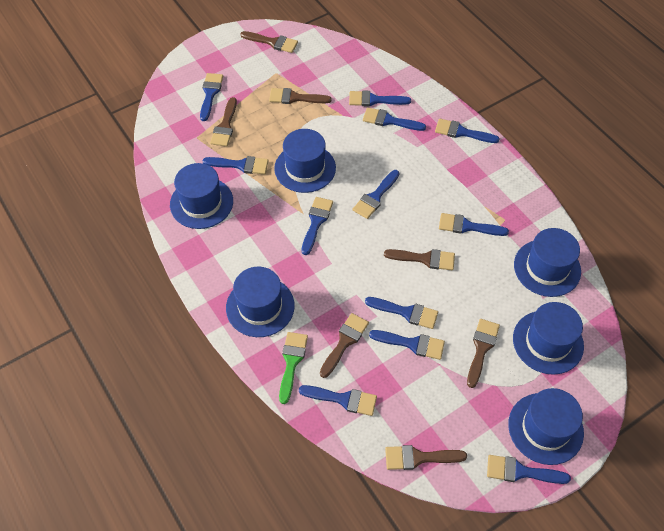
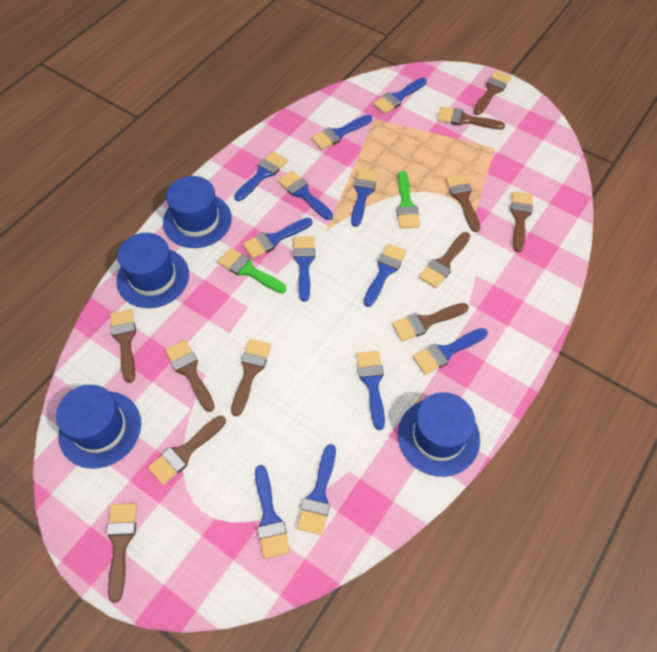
blue hat: [170,163,233,229] [226,267,295,337] [274,129,336,193] [508,388,584,465] [513,302,584,375] [514,228,581,297] = 6 -> [56,385,141,468] [116,233,189,308] [163,176,232,248] [398,392,480,477] = 4
brown brush: [210,97,237,147] [240,31,298,53] [269,88,332,104] [320,313,369,378] [384,249,455,270] [385,445,467,470] [467,319,500,388] = 7 -> [107,503,137,603] [110,309,136,383] [148,416,226,485] [165,340,215,412] [231,339,271,417] [392,303,469,341] [419,232,470,288] [437,106,505,129] [445,174,480,232] [473,70,511,115] [510,192,533,252] = 11
green brush: [279,332,308,404] = 1 -> [218,248,286,294] [397,171,420,228] = 2

